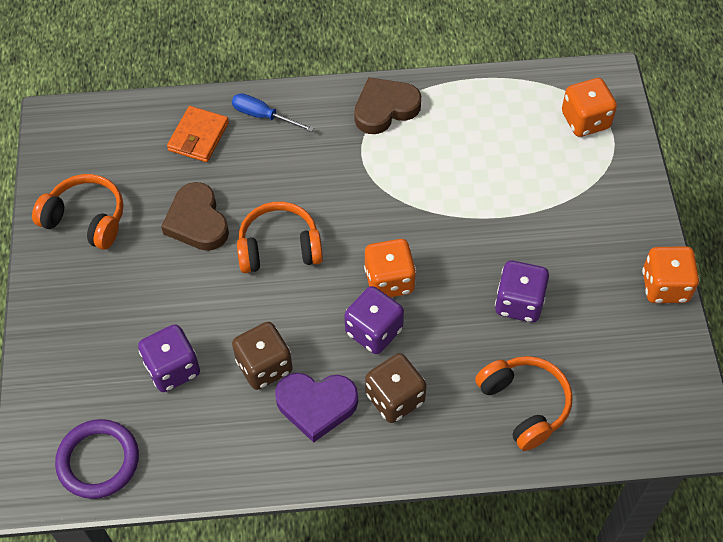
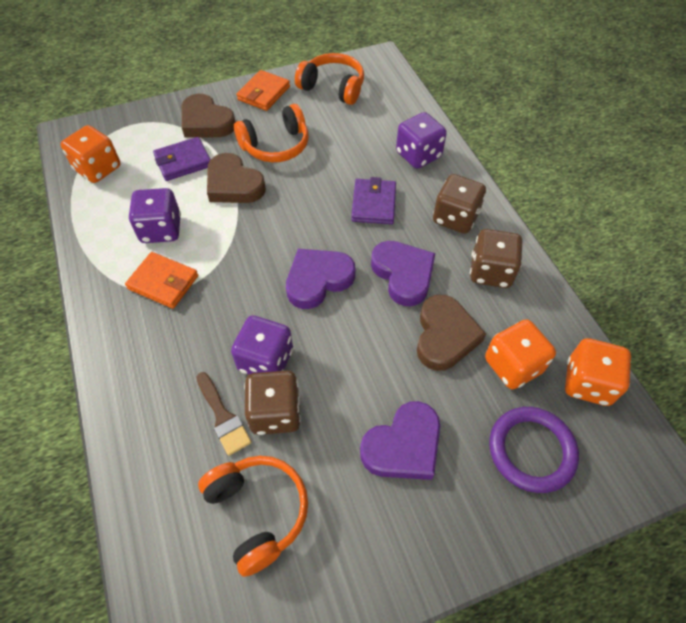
blue screwdriver: [232,93,314,132] = 1 -> none = 0
brown brush: none = 0 -> [197,372,252,456] = 1
brown dice: [232,322,293,390] [365,353,427,423] = 2 -> [244,371,301,435] [433,174,486,234] [470,229,522,288] = 3
brown heart: [161,182,229,251] [354,77,421,134] = 2 -> [182,94,235,138] [207,153,266,203] [417,295,486,371] = 3
orange wallet: [167,106,229,162] = 1 -> [125,252,198,309] [236,70,290,111] = 2
purple heart: [275,373,358,443] = 1 -> [286,249,355,309] [360,401,440,480] [371,241,435,306] = 3
purple wallet: none = 0 -> [153,137,211,181] [351,177,396,224] = 2

